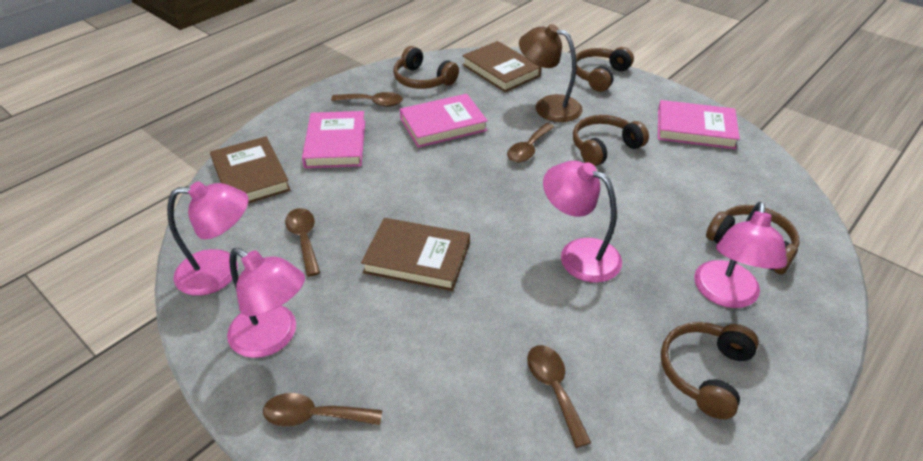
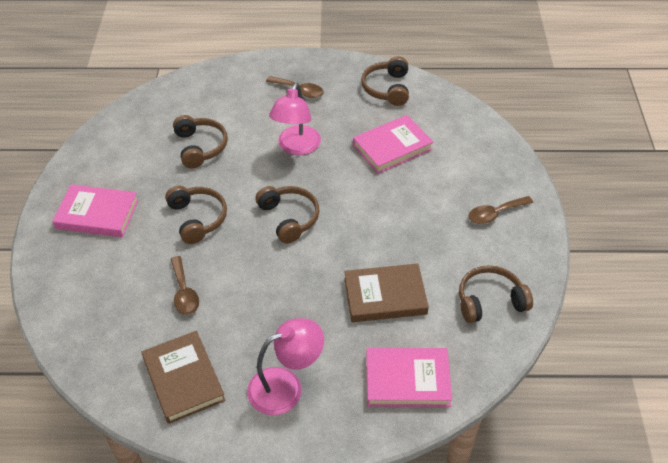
brown book: [210,136,291,203] [361,218,470,291] [462,41,542,92] = 3 -> [141,331,226,424] [344,263,429,322] = 2
brown lamp: [519,24,583,122] = 1 -> none = 0
brown spoon: [263,393,382,426] [285,208,320,277] [331,92,403,107] [507,123,554,163] [527,345,591,448] = 5 -> [171,256,199,315] [266,76,324,98] [468,196,533,224] = 3
pink lamp: [167,182,249,296] [227,248,305,358] [543,161,622,282] [694,202,787,308] = 4 -> [247,318,324,415] [269,83,321,155] = 2

